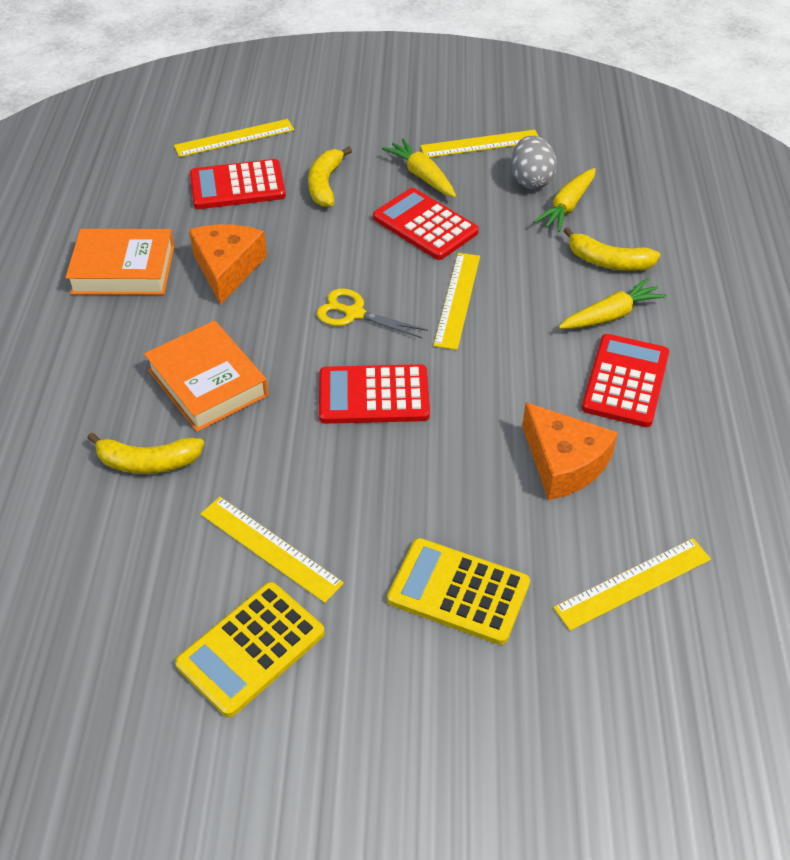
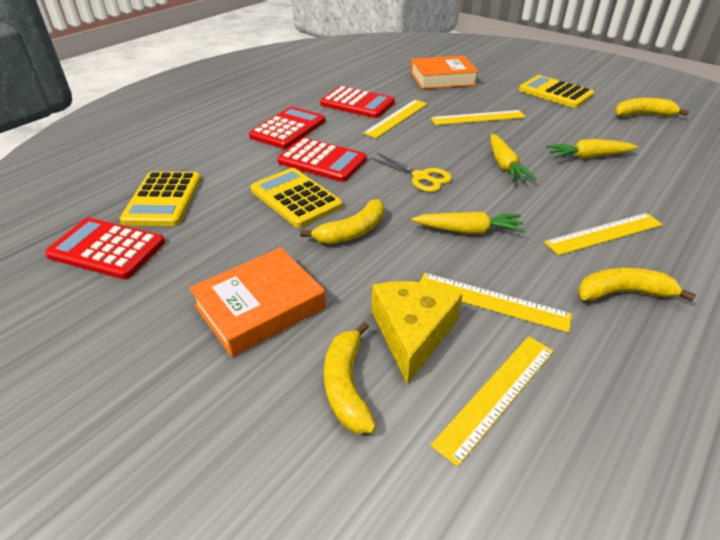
grey egg: [511,135,557,189] = 1 -> none = 0
orange cheese: [189,224,267,305] [522,402,618,500] = 2 -> none = 0
yellow banana: [88,433,204,474] [308,147,352,207] [563,227,660,271] = 3 -> [300,199,384,244] [324,322,376,433] [578,268,696,302] [615,98,689,117] = 4
yellow calculator: [175,582,325,717] [387,538,530,645] = 2 -> [120,171,201,226] [251,168,343,228] [519,75,594,108] = 3
yellow cheese: none = 0 -> [372,281,463,385] = 1

